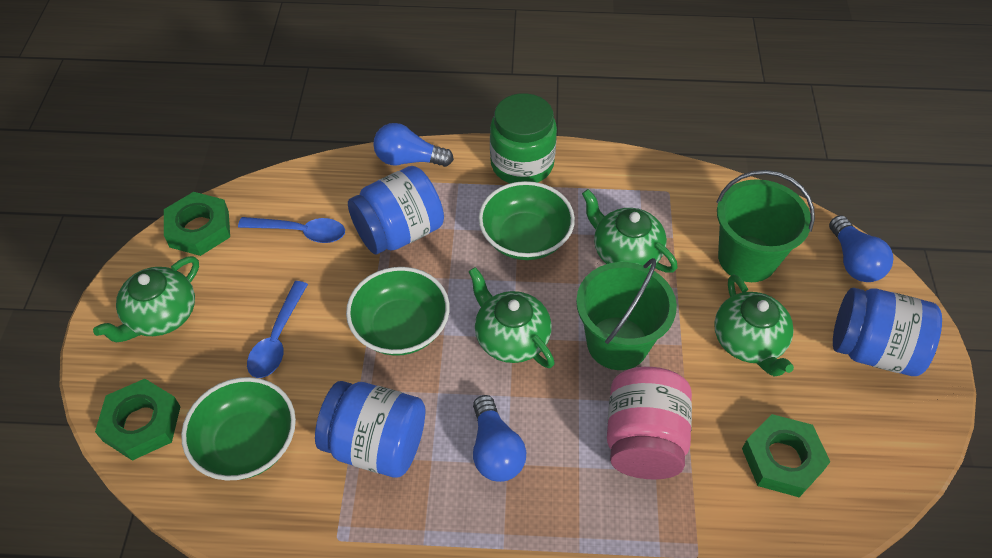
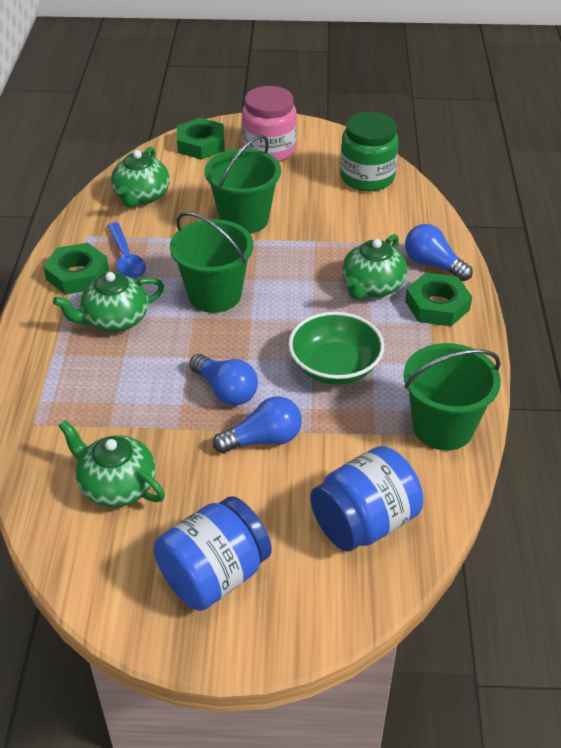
blue jar: [315,381,425,478] [348,166,444,254] [833,288,942,376] = 3 -> [154,496,272,611] [310,446,423,551] = 2
blue spoon: [238,217,345,243] [247,281,308,378] = 2 -> [107,222,146,279] = 1
green bowl: [181,377,296,481] [346,267,450,356] [478,181,575,260] = 3 -> [288,312,384,385] = 1
green bucket: [576,258,677,370] [717,170,815,282] = 2 -> [170,212,253,313] [205,135,281,234] [404,343,501,450] = 3

